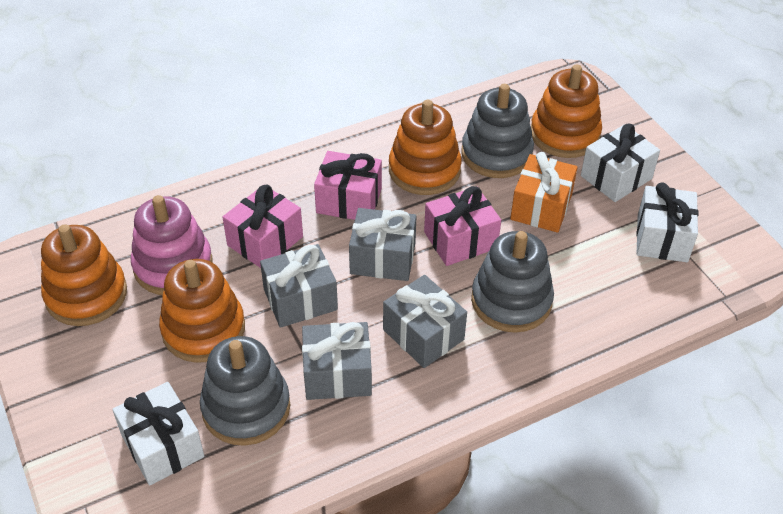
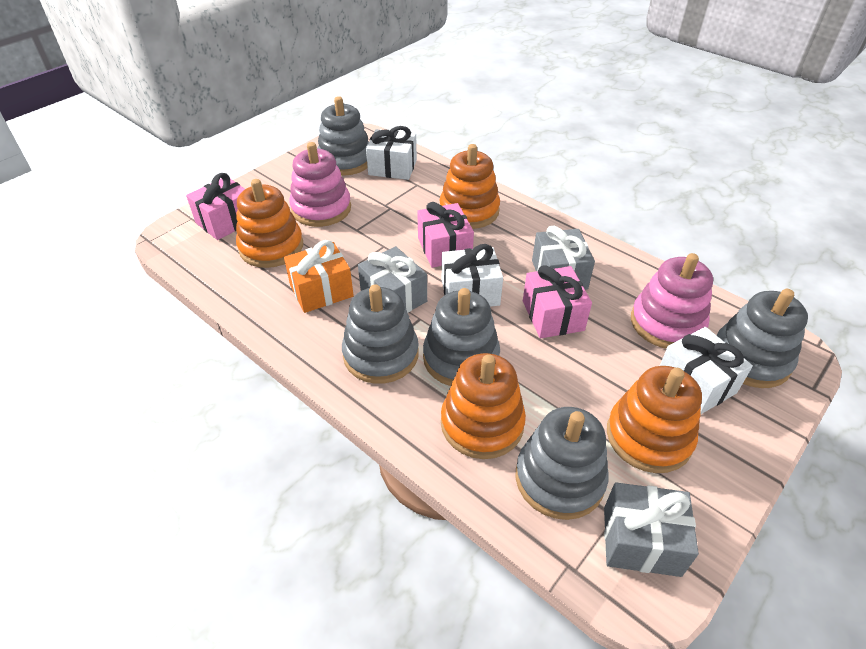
grey gift: [260,244,338,328] [302,322,372,400] [349,208,417,281] [383,275,467,368] = 4 -> [358,246,427,313] [532,226,595,290] [604,483,699,577] = 3
grey stacking toy: [200,336,290,446] [462,84,534,178] [471,231,554,333] = 3 -> [317,96,369,176] [342,284,419,384] [423,288,500,386] [516,407,609,520] [717,289,808,388] = 5
pink stacking toy: [131,195,213,295] = 1 -> [289,142,351,227] [631,253,713,349] = 2

